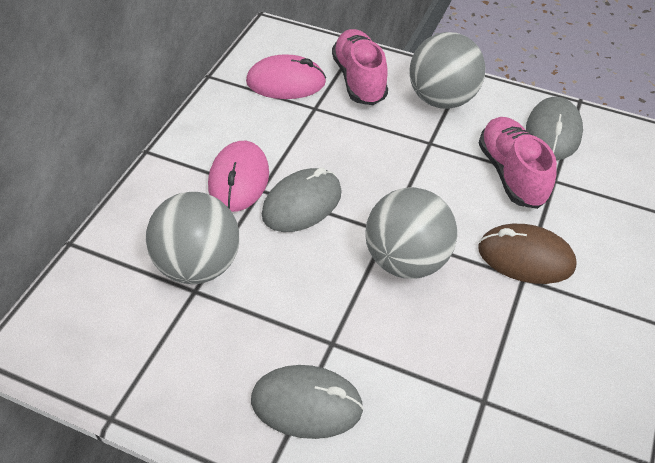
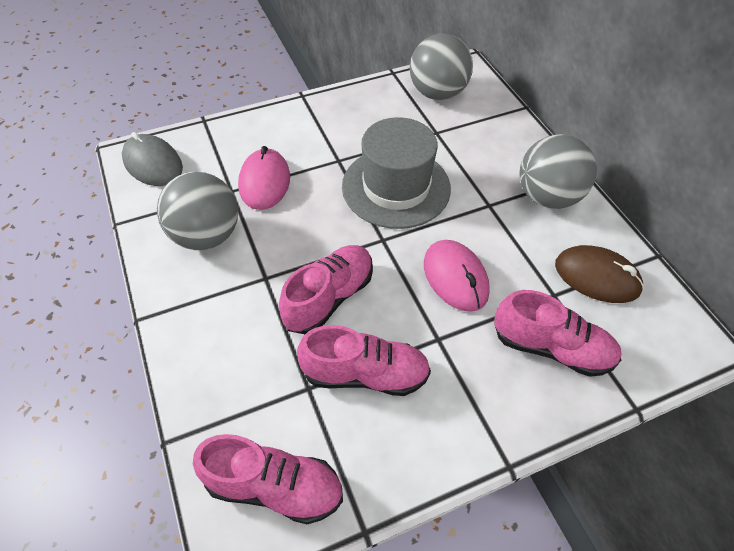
grey hat: none = 0 -> [342,117,451,229] = 1
grey mouse: [251,365,364,439] [262,167,342,232] [526,97,583,160] = 3 -> [122,132,183,186] = 1
pink shoe: [332,29,388,105] [479,117,557,209] = 2 -> [193,434,343,524] [279,245,373,334] [297,325,431,396] [494,290,622,377] = 4

